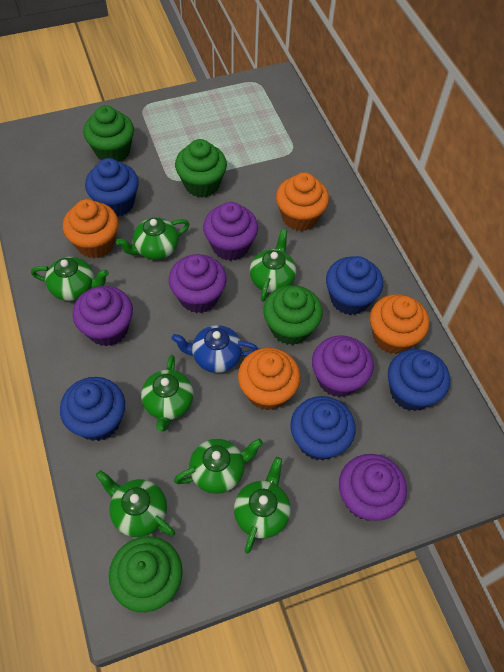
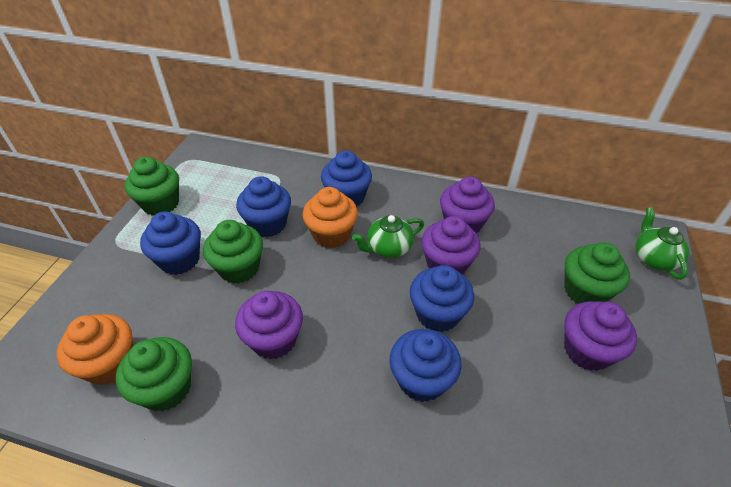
blue teapot: [172,325,258,373] = 1 -> none = 0
green teapot: [31,257,109,301] [96,470,175,537] [116,217,189,260] [141,355,194,431] [174,438,263,494] [234,457,291,554] [250,229,296,302] = 7 -> [352,215,424,258] [635,207,690,280] = 2
orange cupcake: [63,199,119,258] [238,348,301,410] [276,173,329,231] [370,294,429,354] = 4 -> [57,314,133,386] [302,187,358,248] = 2
purple cupcake: [72,286,133,346] [169,254,227,313] [203,202,258,261] [312,335,374,397] [339,454,407,521] = 5 -> [235,291,303,360] [421,216,480,274] [440,177,495,234] [564,301,637,371] = 4

